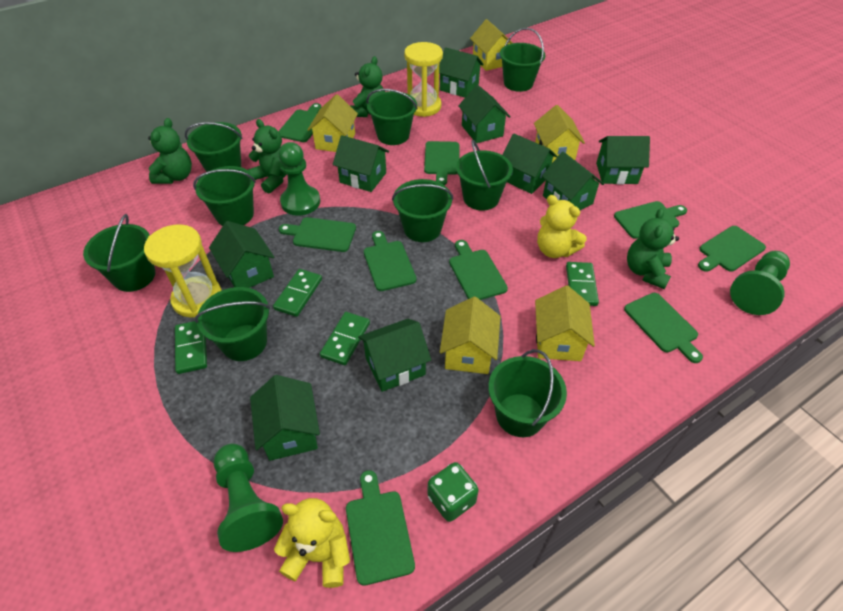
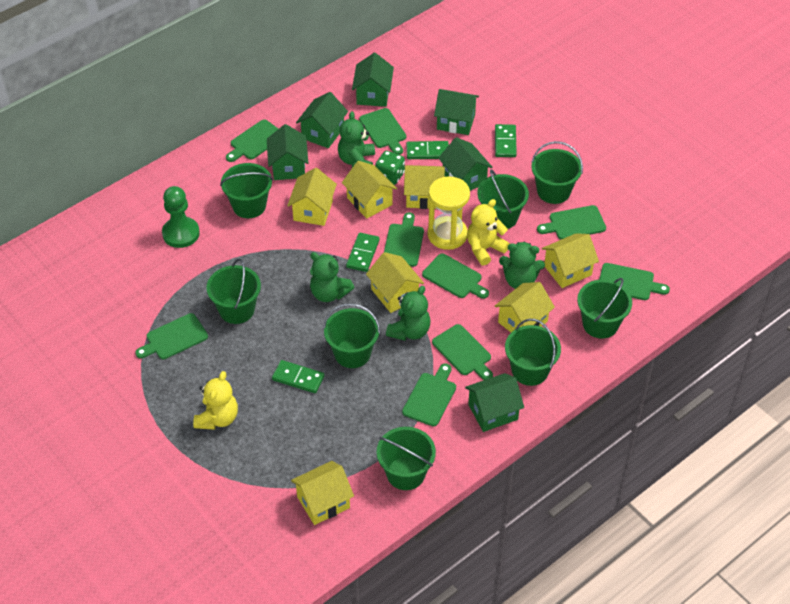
green bucket: [83,214,155,292] [185,122,243,172] [193,166,256,226] [195,287,270,361] [366,89,418,145] [392,179,453,242] [456,140,513,211] [488,349,567,437] [500,28,545,92] = 9 -> [206,259,261,324] [220,163,273,218] [323,303,380,368] [377,427,436,490] [477,169,529,229] [505,319,561,386] [531,141,583,204] [577,278,632,339] = 8
green house: [209,221,274,288] [250,375,320,461] [333,135,389,192] [358,319,431,392] [439,48,484,98] [458,85,511,143] [502,134,557,194] [542,152,604,210] [596,136,650,184] = 9 -> [267,124,308,180] [296,92,348,148] [352,53,394,107] [434,89,479,135] [438,137,493,191] [465,373,524,432] = 6
green pawn: [214,444,283,552] [278,142,320,216] [730,251,790,315] = 3 -> [162,186,200,248] = 1
yellow hourglass: [144,224,222,317] [404,42,443,117] = 2 -> [428,176,470,250] = 1
yellow house: [308,94,358,152] [440,297,501,374] [470,19,512,71] [534,105,585,163] [535,285,595,361] = 5 -> [287,168,337,226] [291,461,354,525] [342,161,397,219] [366,252,424,313] [404,165,445,209] [495,282,555,332] [542,233,599,288] = 7

